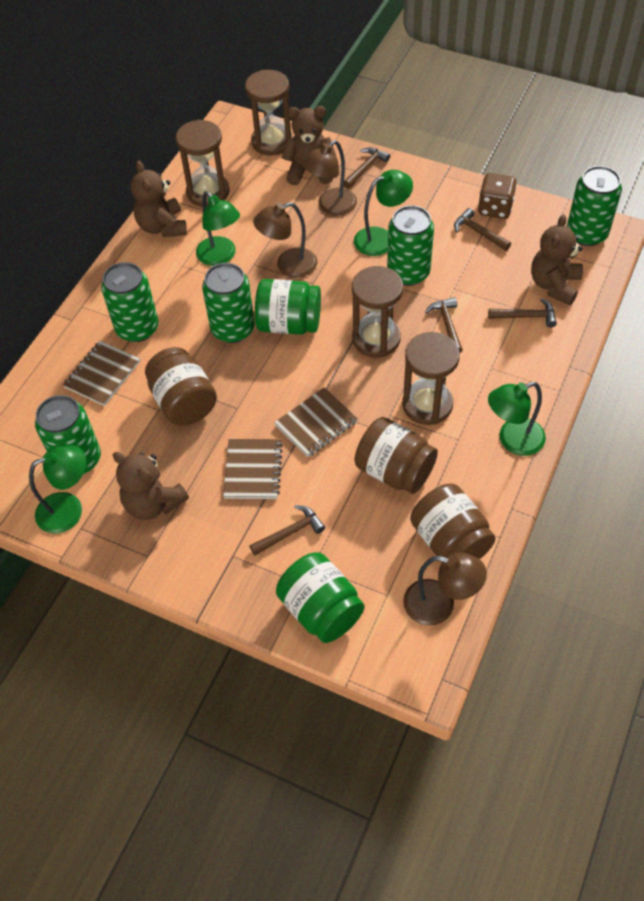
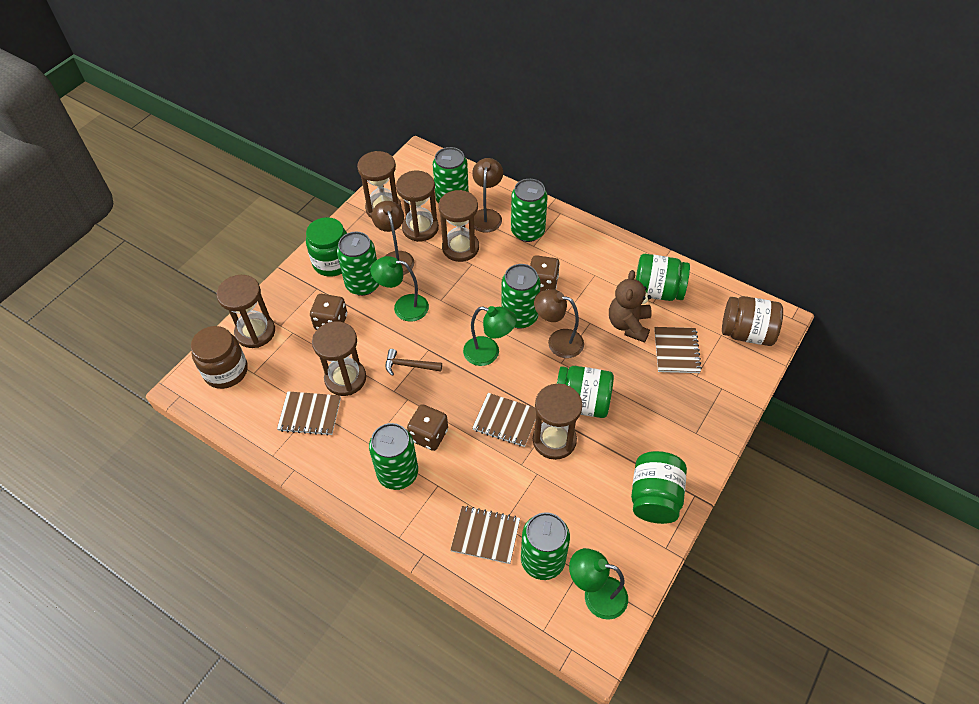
brown dice: [478,173,517,219] = 1 -> [310,294,347,330] [407,404,448,451] [530,255,560,292] = 3
brown hammer: [249,505,325,556] [344,147,390,189] [425,297,463,353] [454,208,511,251] [488,298,557,327] = 5 -> [386,349,442,376] = 1
brown hourglass: [176,120,229,207] [245,70,293,156] [352,266,403,358] [402,332,460,425] = 4 -> [217,275,275,348] [312,321,366,396] [357,151,401,219] [396,171,439,242] [438,190,479,262] [533,384,583,460] = 6
brown jar: [145,347,217,425] [355,417,438,494] [410,484,496,559] = 3 -> [191,326,248,389] [722,296,783,346] = 2
brown notebook: [63,341,140,406] [223,439,283,499] [274,387,358,457] = 3 -> [277,391,341,436] [450,506,520,564] [472,393,536,447] [654,327,702,373] = 4
brown teddy bear: [113,452,189,520] [131,161,187,237] [282,106,336,185] [531,214,583,305] = 4 -> [609,270,652,343] = 1
green can: [35,395,101,474] [101,262,158,342] [202,263,255,343] [387,205,434,286] [567,166,622,246] = 5 -> [337,232,380,296] [369,423,418,490] [433,147,469,204] [502,264,541,328] [511,179,548,242] [521,512,570,580] = 6
green jar: [255,279,321,335] [276,552,365,643] = 2 -> [306,217,347,277] [557,366,614,418] [631,451,687,524] [636,254,690,301] = 4
green lamp: [29,445,86,533] [196,191,240,266] [354,170,413,256] [488,382,546,456] = 4 -> [370,256,429,321] [463,306,517,366] [569,548,628,620] = 3

